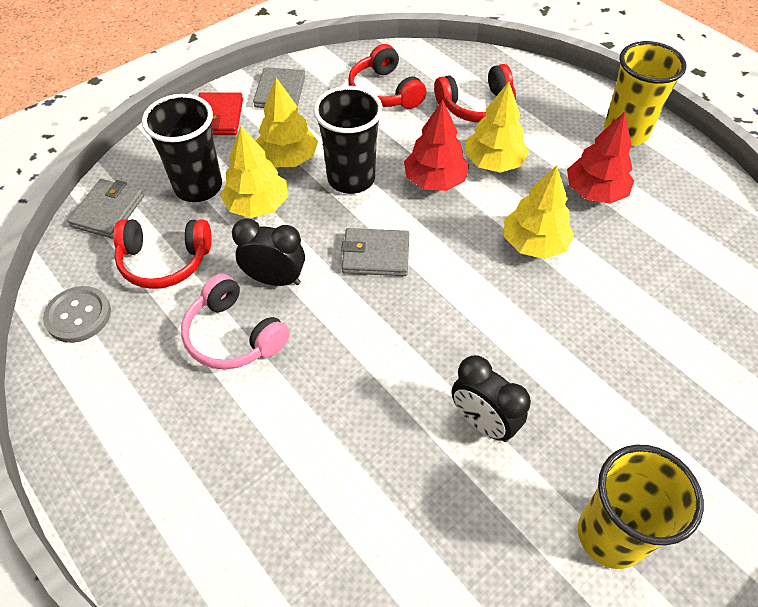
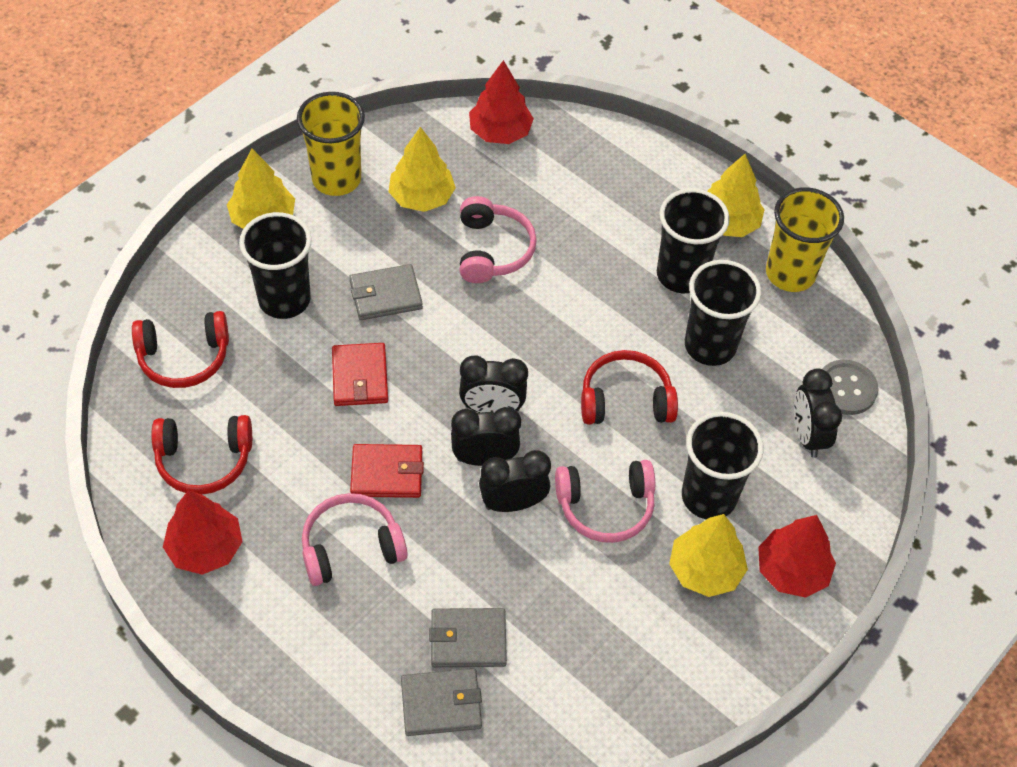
black clock: [232,218,305,286] [452,355,531,442] = 2 -> [451,407,521,466] [459,355,528,413] [479,450,551,512] [794,368,842,458] = 4
black cup: [142,94,222,202] [313,86,383,194] = 2 -> [239,212,312,319] [657,189,730,293] [682,412,764,519] [685,260,761,366] = 4
pink headphones: [181,274,289,369] = 1 -> [302,493,408,586] [460,196,537,283] [555,460,655,543] = 3
red tree: [404,100,469,191] [567,111,634,204] = 2 -> [163,490,243,575] [469,60,534,144] [758,515,836,598] = 3
red wallet: [198,92,243,135] = 1 -> [332,343,388,406] [350,444,424,498] = 2

